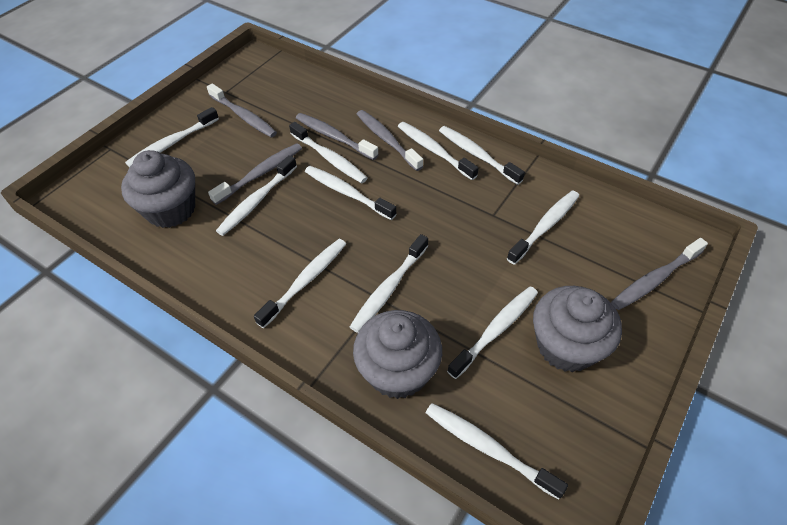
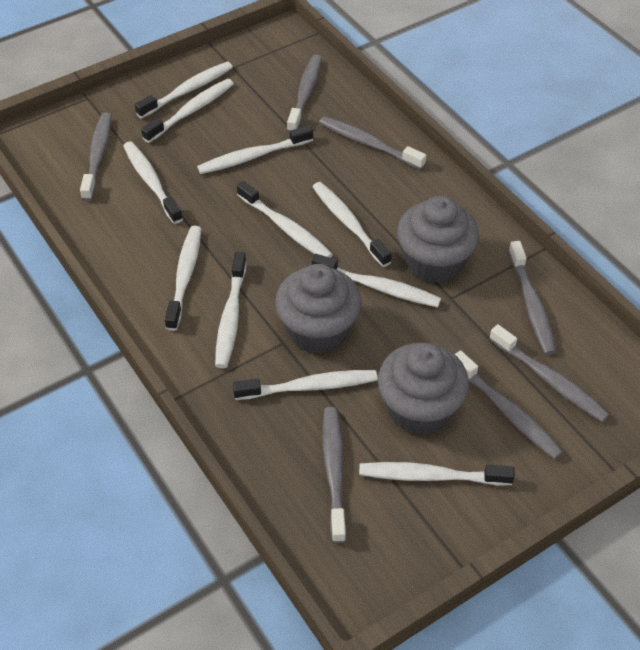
grey toothbrush: [207,83,277,137] [208,143,302,205] [296,113,379,160] [357,110,423,171] [611,238,708,310] = 5 -> [80,113,111,201] [287,55,322,133] [319,116,426,170] [322,407,347,543] [455,350,563,459] [489,324,610,422] [508,241,556,355] = 7

